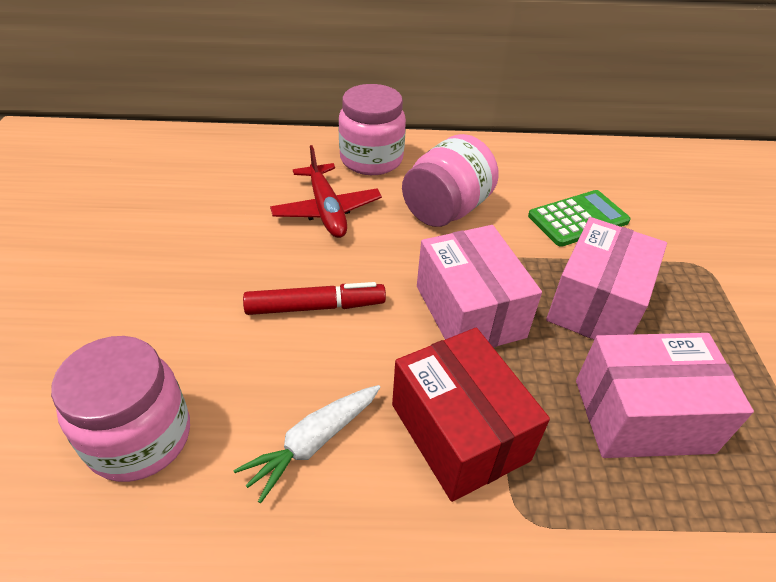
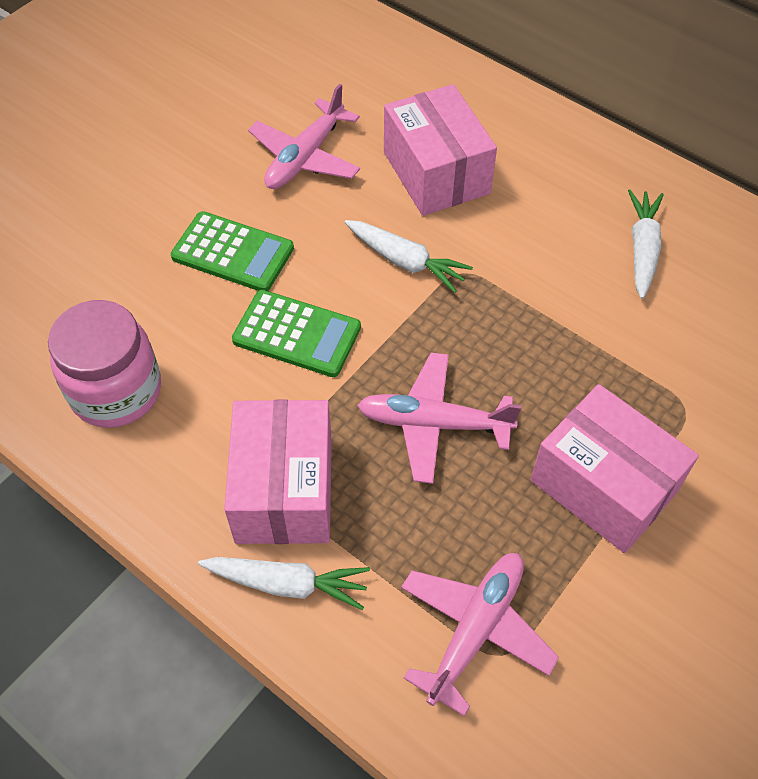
green calculator: [528,190,630,247] = 1 -> [171,211,294,291] [232,290,361,377] = 2
pink jar: [51,336,190,482] [338,84,406,175] [402,134,499,227] = 3 -> [48,300,161,428] = 1
pink plane: none = 0 -> [248,84,360,189] [357,353,521,484] [401,553,559,716] = 3
red box: [392,328,550,502] = 1 -> none = 0
red marker: [243,282,386,315] = 1 -> none = 0
red plane: [270,145,382,238] = 1 -> none = 0
white carrot: [233,385,381,503] = 1 -> [198,557,370,610] [345,220,473,293] [628,189,664,299] = 3

